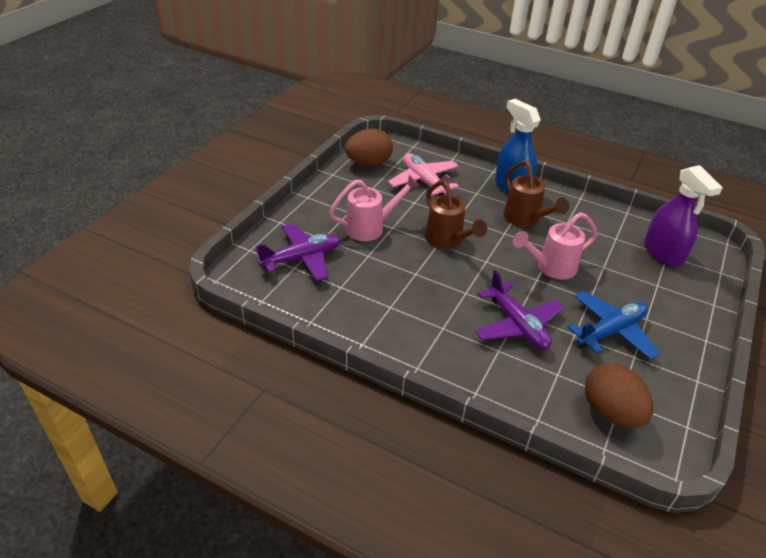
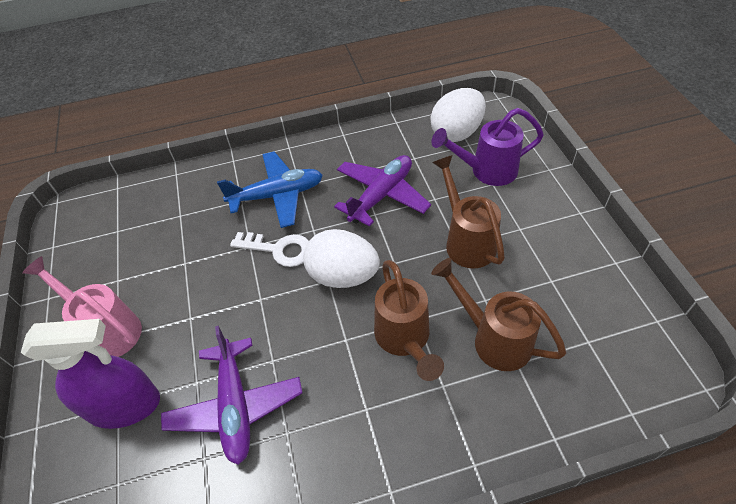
blue spray bottle: [495,99,541,194] = 1 -> none = 0
brown egg: [345,129,393,166] [585,363,653,428] = 2 -> none = 0
brown watering can: [425,180,487,249] [504,161,569,227] = 2 -> [374,260,444,381] [431,258,566,371] [432,155,505,269] = 3
pink plane: [388,153,459,196] = 1 -> none = 0
pink watering can: [329,175,420,241] [513,212,597,280] = 2 -> [22,256,142,357] = 1
purple watering can: none = 0 -> [432,108,544,186] = 1
white egg: none = 0 -> [303,229,380,288] [430,88,486,142] = 2
white key: none = 0 -> [230,232,309,267] = 1

